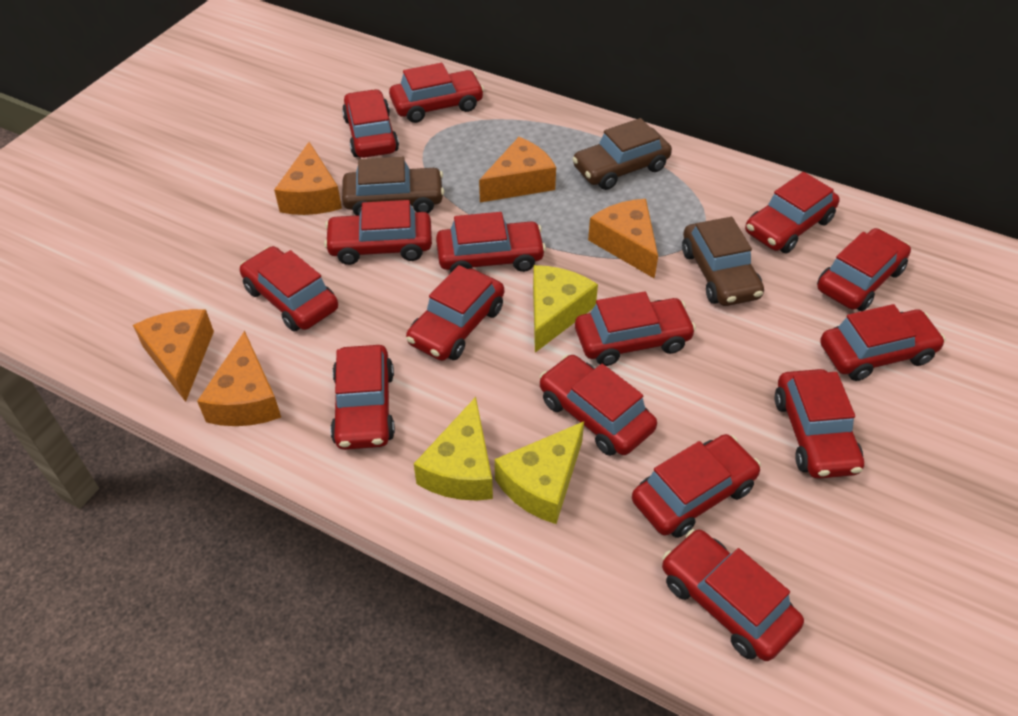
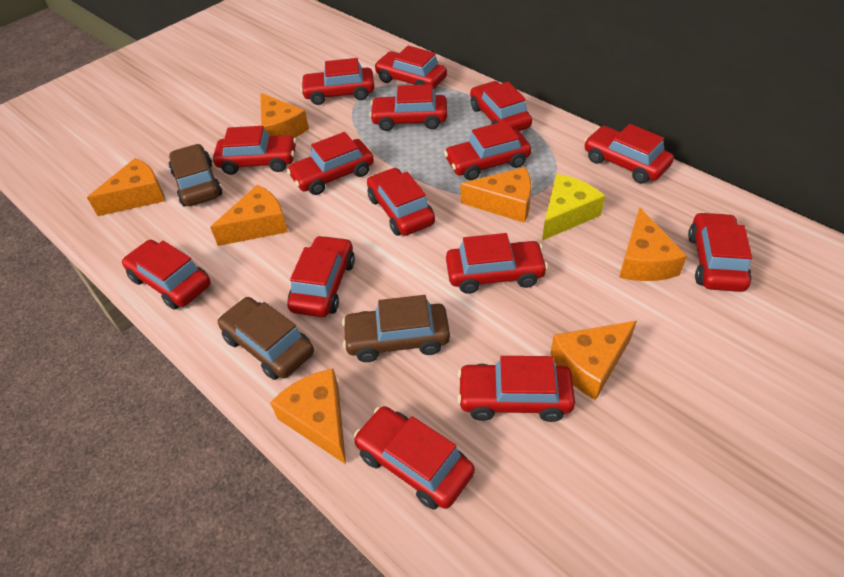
orange cheese: [133,309,214,402] [197,331,281,426] [274,142,342,215] [479,137,556,202] [588,199,658,278] = 5 -> [87,158,165,216] [210,185,288,246] [260,93,309,138] [270,369,346,464] [461,167,531,223] [551,321,637,400] [619,207,687,281] = 7
yellow cheese: [414,397,493,500] [495,421,584,524] [533,265,598,353] = 3 -> [542,174,605,241] = 1

